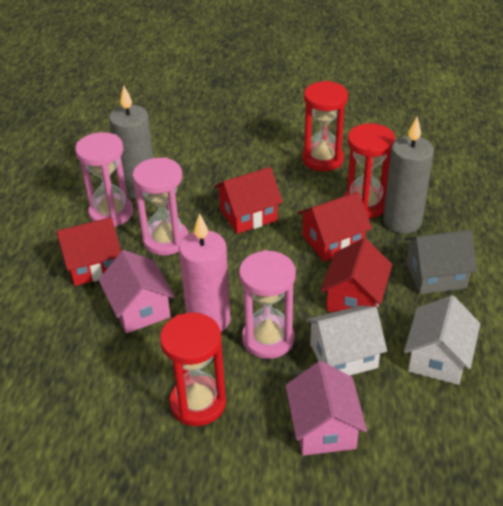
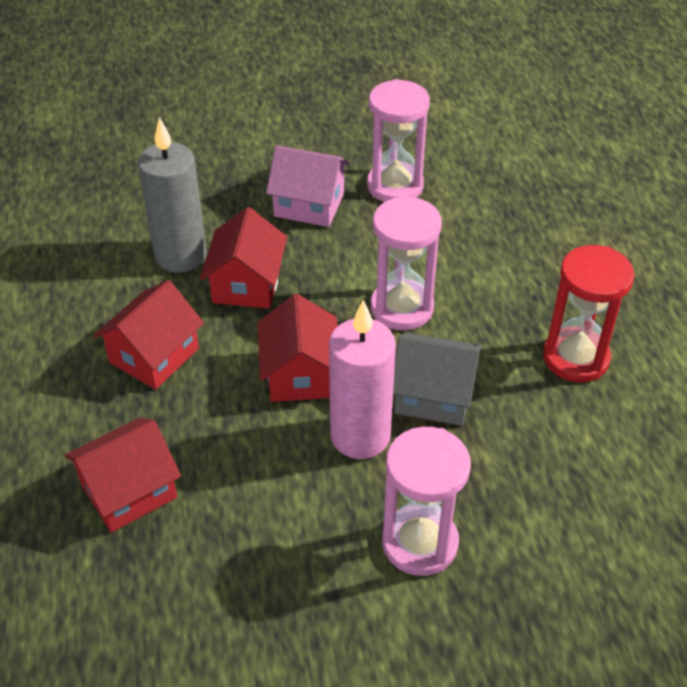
grey candle: [109,86,154,198] [383,117,434,234] = 2 -> [138,117,207,273] = 1
pink house: [99,250,175,333] [285,361,367,456] = 2 -> [266,145,350,227] = 1
red hourglass: [160,313,226,426] [302,81,348,171] [344,123,395,218] = 3 -> [543,245,635,382] = 1
white house: [306,305,387,376] [404,295,480,385] = 2 -> none = 0

